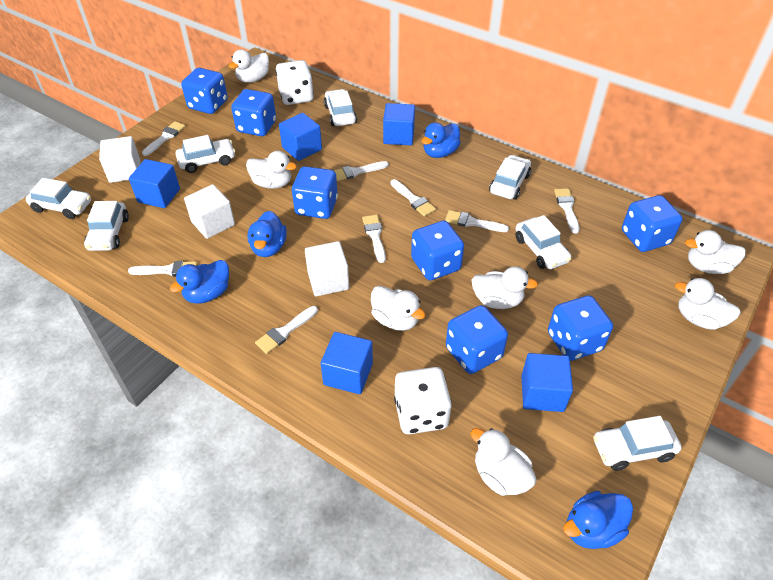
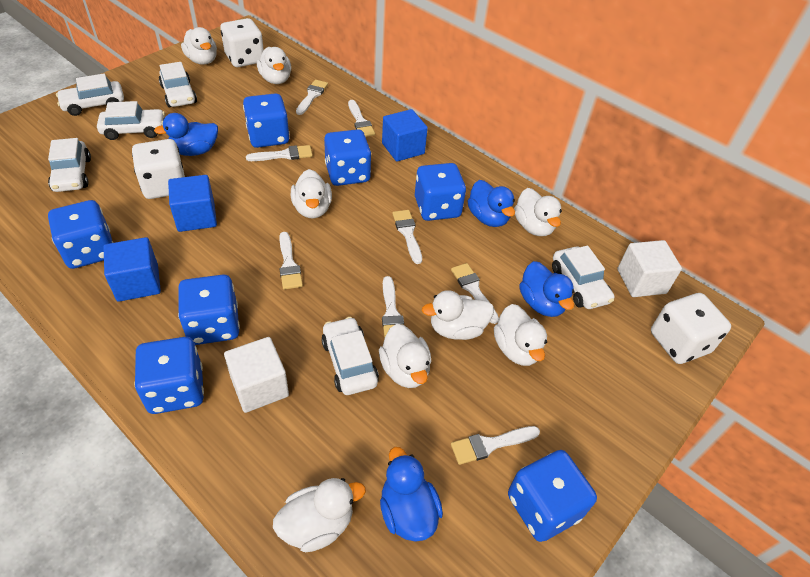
blue cube: [129,159,180,208] [279,113,322,161] [321,332,373,394] [383,103,415,145] [521,353,573,412] = 5 -> [104,237,161,302] [168,175,217,232] [382,109,428,161] = 3
white car: [26,178,91,219] [84,201,129,251] [176,135,235,173] [324,89,357,126] [489,155,531,200] [516,215,572,269] [593,416,682,471] = 7 -> [48,138,91,192] [56,73,124,116] [97,101,165,140] [159,62,197,107] [321,317,379,395] [552,246,614,309] = 6
white cube: [99,136,140,183] [184,184,235,239] [305,241,349,296] = 3 -> [224,337,289,413] [617,240,682,297] = 2
white dice: [276,60,314,105] [394,367,452,435] = 2 -> [132,139,185,199] [220,18,264,67] [651,293,731,364] = 3
white duck: [229,50,269,83] [246,151,297,189] [371,286,425,331] [471,428,537,496] [472,266,538,309] [675,278,741,330] [685,230,746,274] = 7 -> [181,27,217,65] [257,47,291,84] [273,478,366,552] [291,169,332,219] [379,324,432,388] [422,290,494,340] [494,304,547,366] [514,188,562,236] = 8

